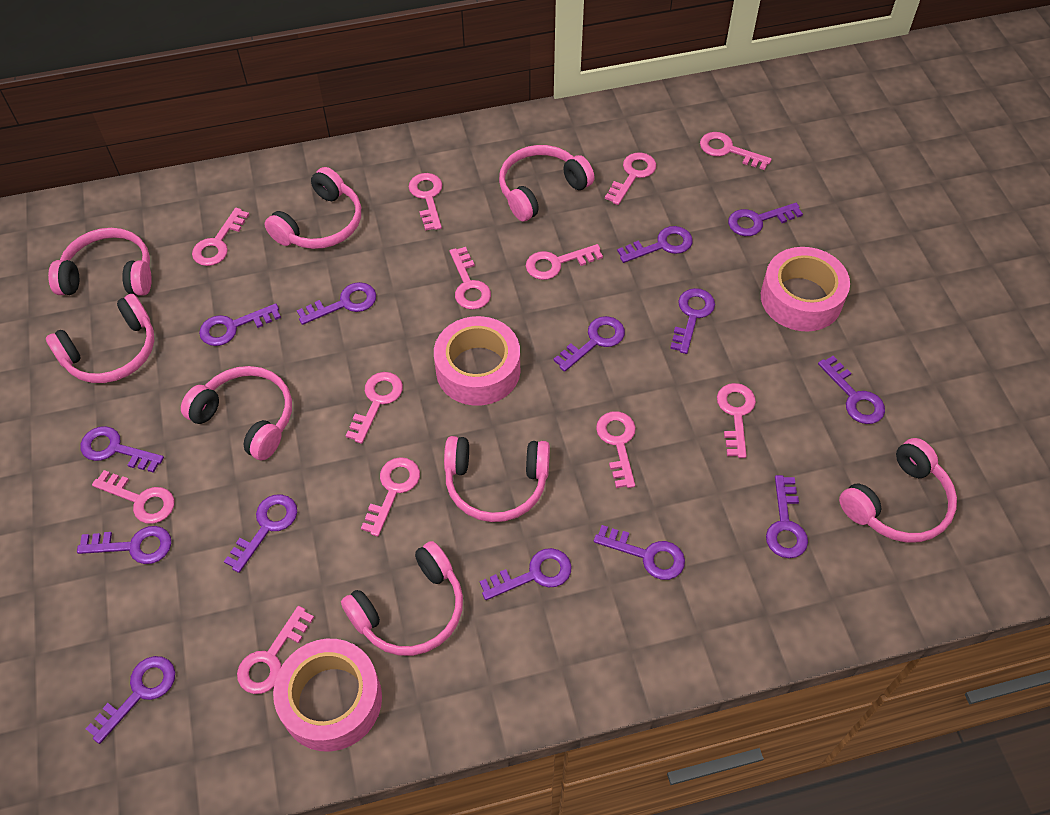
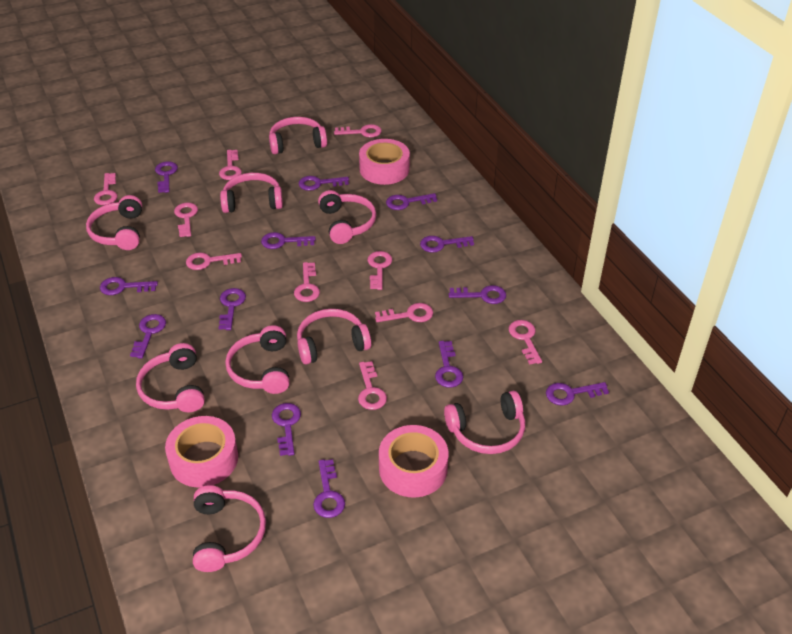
pink headphones: [46,294,154,383] [48,228,152,296] [181,366,292,460] [264,167,361,249] [341,541,463,656] [444,436,550,522] [499,145,594,221] [839,438,957,543] = 8 -> [86,195,142,250] [136,343,205,412] [193,485,266,572] [220,173,283,213] [225,325,290,394] [269,117,327,154] [297,309,371,364] [318,190,376,244] [444,391,525,454] = 9
pink key: [92,470,174,524] [192,208,249,266] [237,606,314,694] [346,372,403,444] [361,457,420,537] [409,173,442,231] [450,247,491,310] [526,244,603,280] [596,411,636,488] [605,152,656,205] [700,132,772,170] [717,383,756,458] = 12 -> [94,173,117,205] [174,203,198,237] [186,252,242,270] [219,150,242,180] [294,262,320,302] [334,124,382,137] [358,361,387,410] [368,251,392,290] [375,303,433,322] [509,320,542,365] = 10
purple key: [77,526,171,564] [80,426,164,473] [86,656,175,744] [199,303,281,346] [224,494,297,573] [297,282,376,325] [480,548,572,600] [553,316,625,372] [594,525,685,580] [617,226,693,263] [670,288,715,354] [728,203,803,236] [766,475,808,558] [818,356,885,424] = 14 -> [100,277,158,295] [130,314,166,359] [155,161,178,193] [219,288,246,330] [261,232,316,249] [272,403,301,456] [299,176,349,191] [313,459,345,518] [386,193,437,210] [420,236,474,253] [435,341,463,388] [449,285,506,304] [546,382,609,406] = 13

